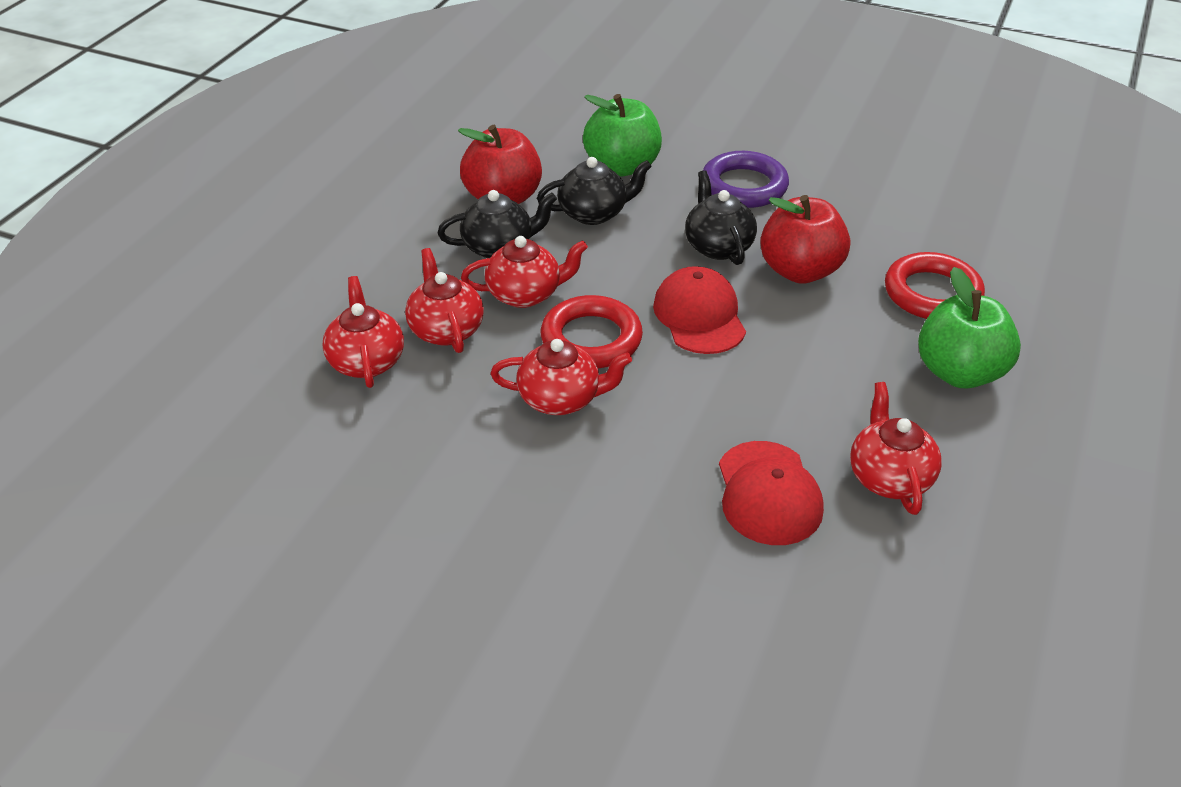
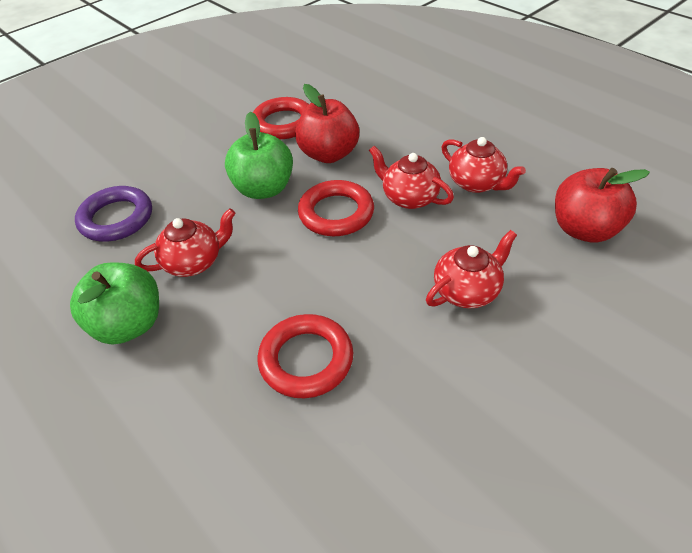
black teapot: [438,190,557,259] [537,157,652,225] [685,170,757,265] = 3 -> none = 0
red cap: [653,266,746,354] [719,441,824,545] = 2 -> none = 0
red ring: [541,295,643,369] [885,252,985,319] = 2 -> [253,97,309,139] [258,314,353,398] [298,180,374,236] = 3
red teapot: [323,276,404,388] [405,248,484,353] [461,236,588,308] [490,339,632,415] [850,382,942,515] = 5 -> [135,209,235,277] [369,146,454,209] [426,230,517,308] [441,137,526,193] = 4

